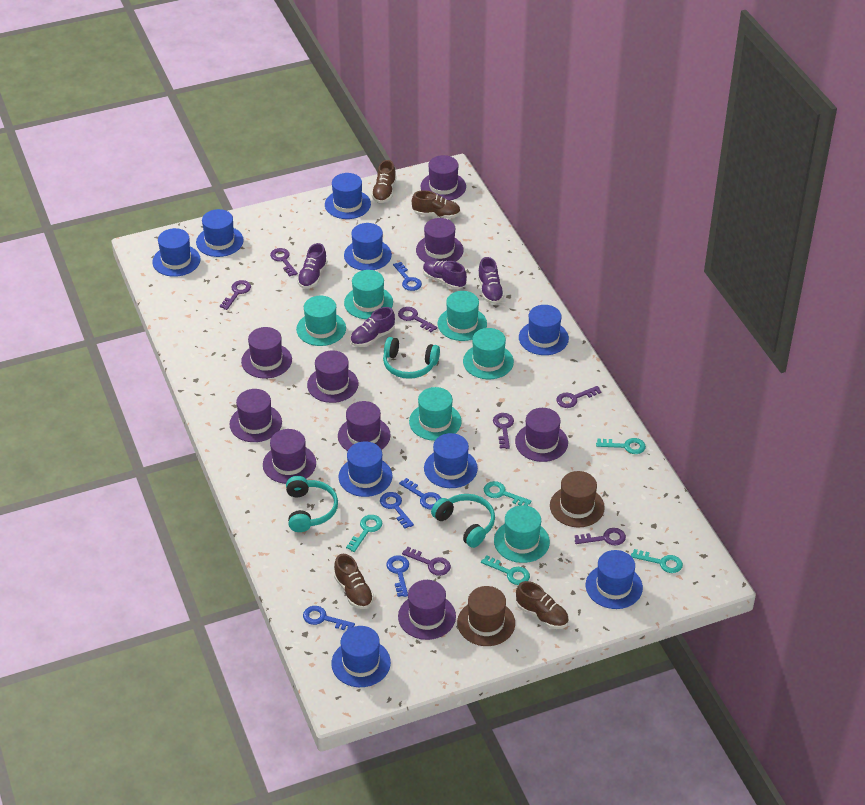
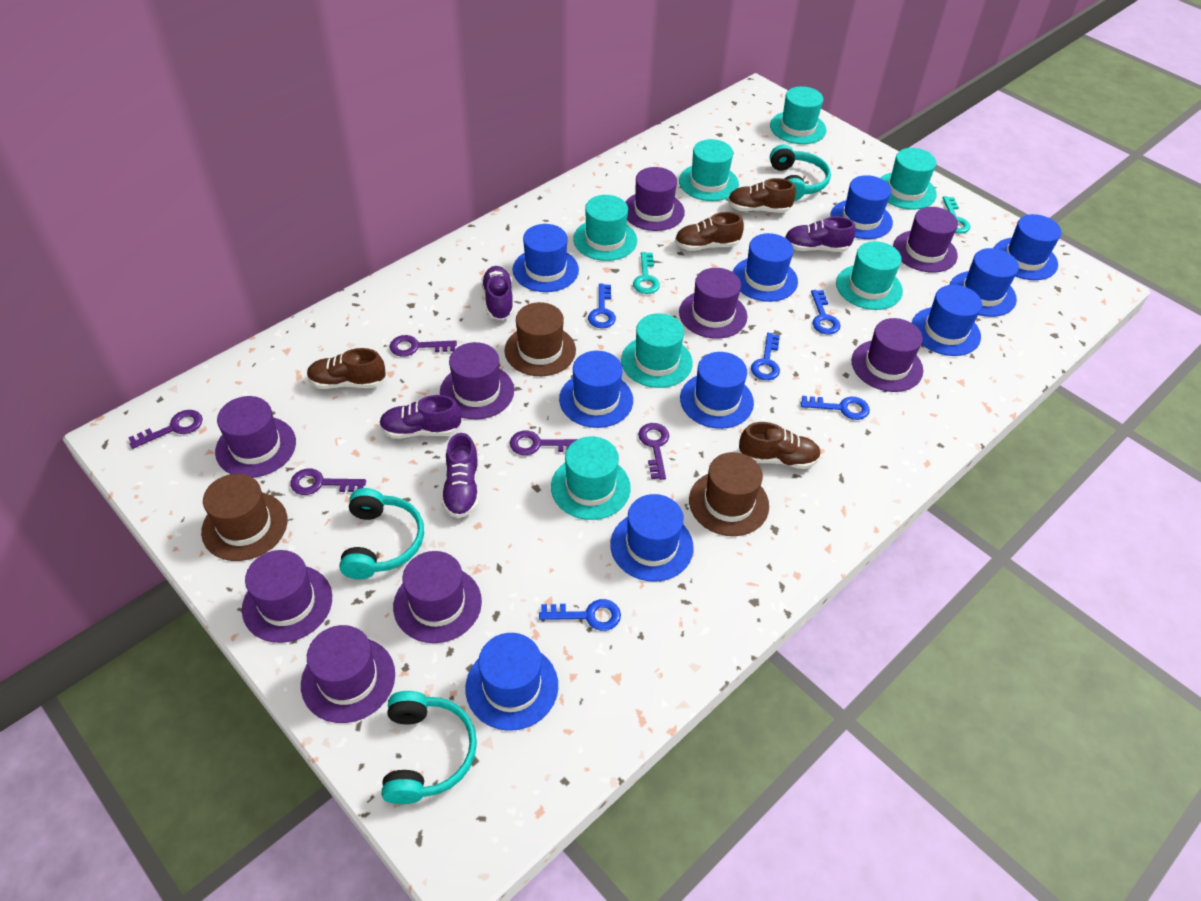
blue hat: [152,228,200,277] [196,209,244,257] [325,173,371,219] [331,626,391,687] [338,441,392,497] [344,223,392,270] [424,433,478,488] [519,305,569,355] [586,550,643,609] = 9 -> [465,633,558,731] [513,224,579,292] [559,351,633,428] [610,494,694,582] [680,352,754,429] [733,233,798,302] [830,175,893,239] [911,285,982,356] [950,248,1019,317] [994,214,1062,280] = 10
brown hat: [457,586,515,646] [550,471,605,527] = 2 -> [201,474,288,561] [505,302,576,376] [689,452,769,536] = 3
purple key: [220,280,251,310] [270,248,298,277] [398,307,438,332] [402,547,451,576] [493,413,514,449] [556,386,601,408] [575,528,626,546] = 7 -> [128,410,203,449] [290,468,366,495] [390,335,457,357] [510,431,578,455] [638,423,669,480] = 5
turquoise hat: [296,296,346,346] [344,270,393,319] [409,387,462,441] [438,291,487,341] [463,328,514,379] [494,505,550,563] = 6 -> [551,436,631,520] [573,195,637,261] [621,313,693,388] [679,139,739,201] [770,86,826,144] [836,241,903,310] [880,148,937,210] = 7
turquoise key: [346,515,382,552] [481,555,530,585] [484,481,532,506] [596,438,646,454] [631,549,683,573] = 5 -> [633,252,660,294] [943,196,970,234] = 2

